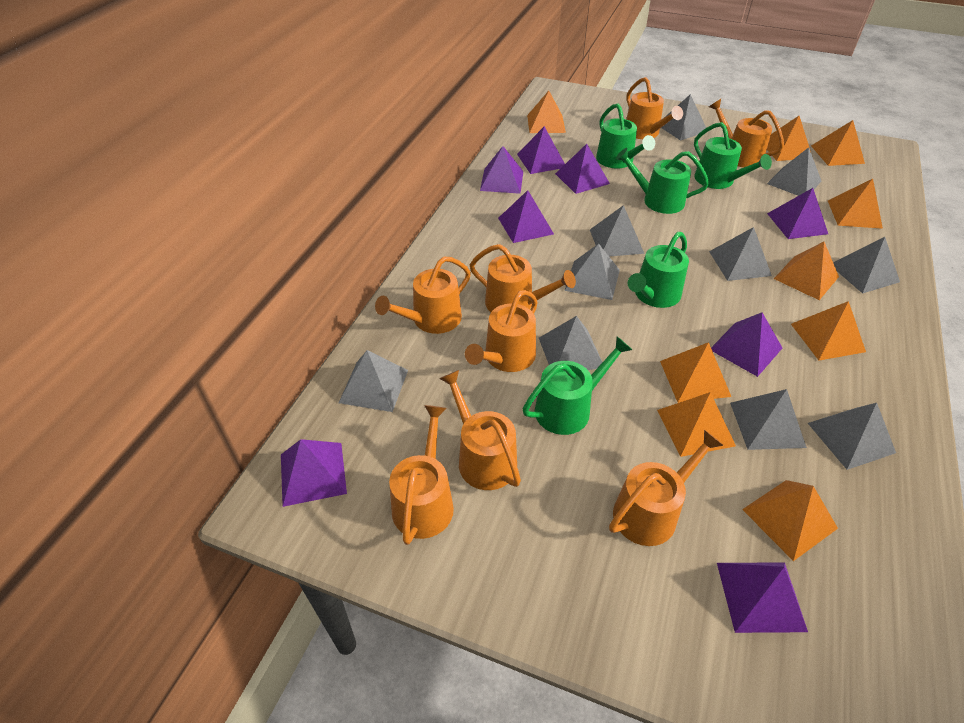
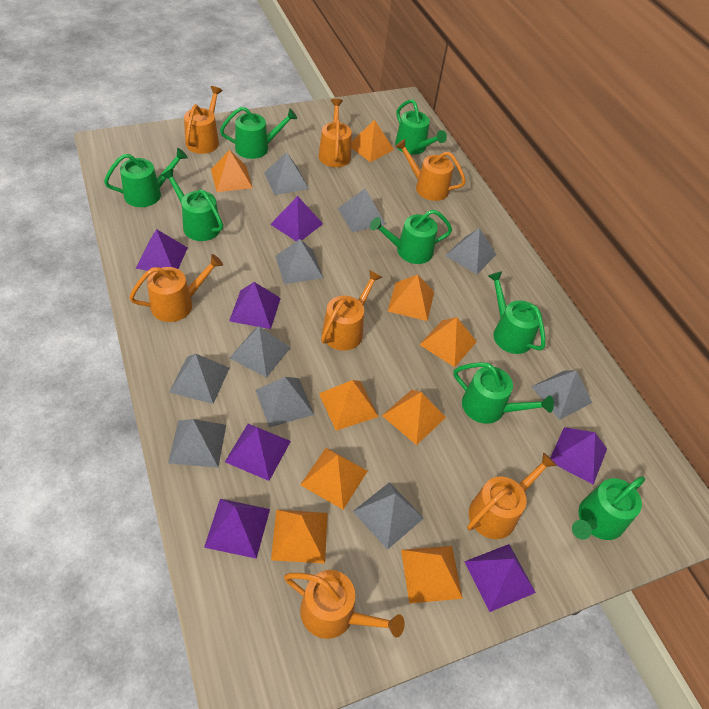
green watering can: [523,336,632,435] [596,103,655,169] [616,148,709,214] [628,232,689,308] [694,122,772,189] = 5 -> [104,148,188,207] [161,169,223,241] [220,107,297,159] [370,210,452,264] [395,100,447,155] [454,362,554,424] [488,271,545,354] [572,476,645,540] = 8
orange watering can: [375,257,471,334] [389,405,454,545] [439,370,521,490] [465,290,538,372] [470,244,576,312] [609,430,724,546] [626,77,683,139] [709,99,784,168] = 8 -> [129,254,223,322] [184,86,223,154] [284,570,405,639] [318,99,352,167] [321,270,382,351] [395,139,466,201] [467,452,557,539] = 7
purple pyramid: [281,439,347,507] [480,146,523,194] [498,190,554,243] [517,126,565,174] [555,144,610,194] [711,312,782,377] [717,562,808,633] [767,188,828,239] = 8 -> [135,229,188,271] [204,499,270,559] [225,424,291,481] [229,282,281,329] [270,196,323,241] [464,544,536,612] [550,427,607,484] = 7

